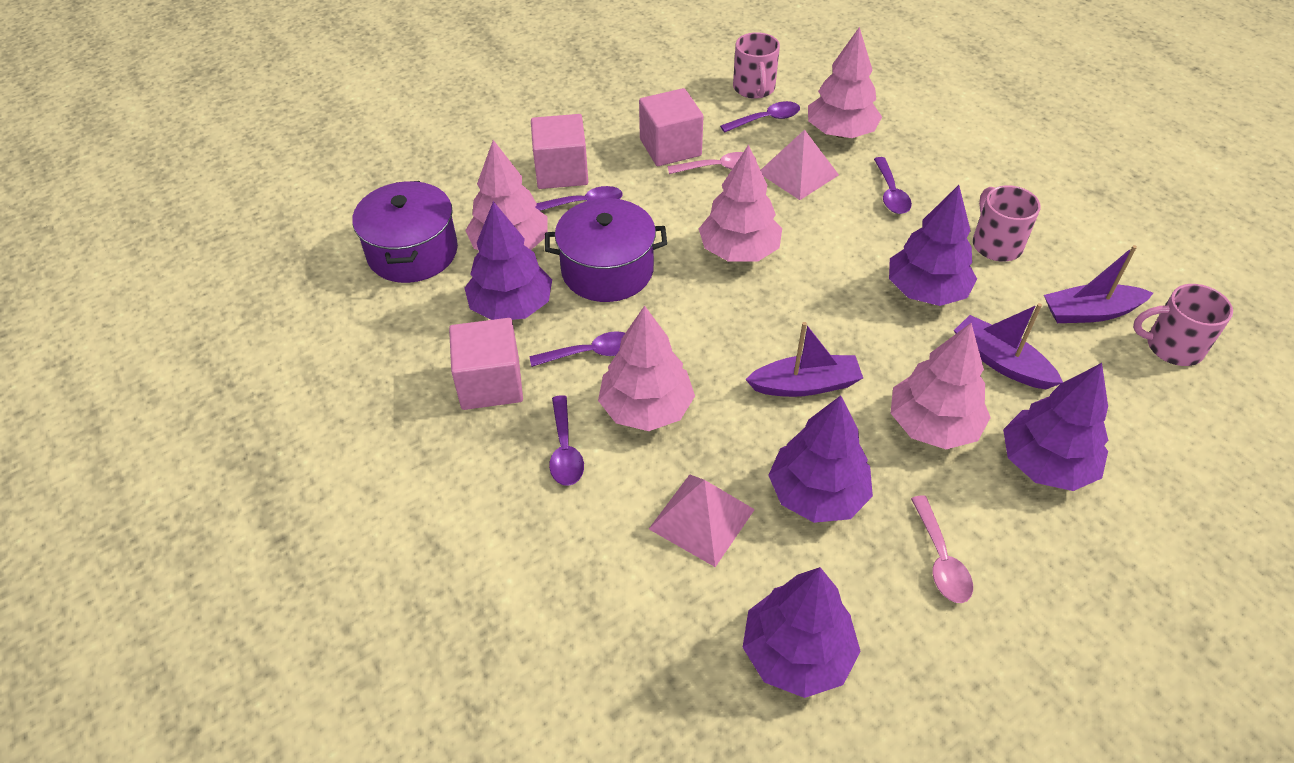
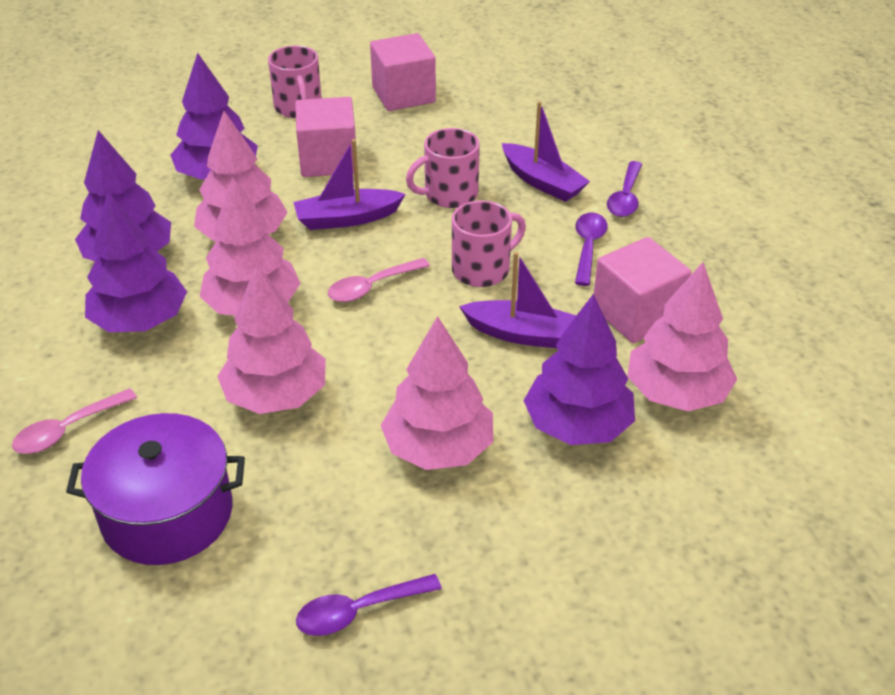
pink pyramid: [649,474,755,567] [761,130,839,200] = 2 -> none = 0
purple pot: [352,181,458,283] [545,198,667,302] = 2 -> [66,413,245,565] = 1
purple spoon: [529,331,625,367] [535,186,623,211] [549,395,584,486] [720,101,800,133] [874,157,912,214] = 5 -> [296,574,442,636] [575,213,608,286] [607,161,642,217] = 3
purple tree: [465,201,552,320] [742,567,861,698] [768,395,873,523] [889,185,977,306] [1003,363,1108,491] = 5 -> [75,130,171,261] [85,192,187,332] [171,52,258,180] [523,294,635,445] = 4

